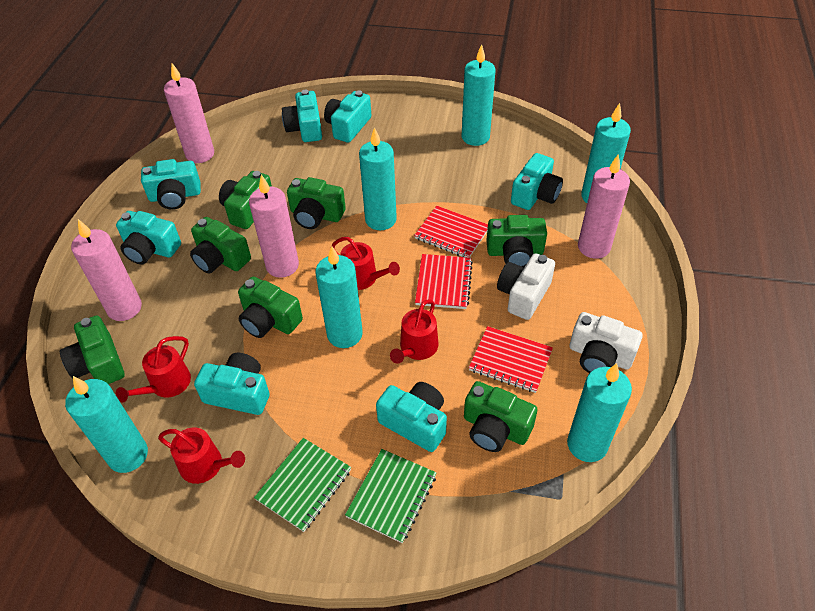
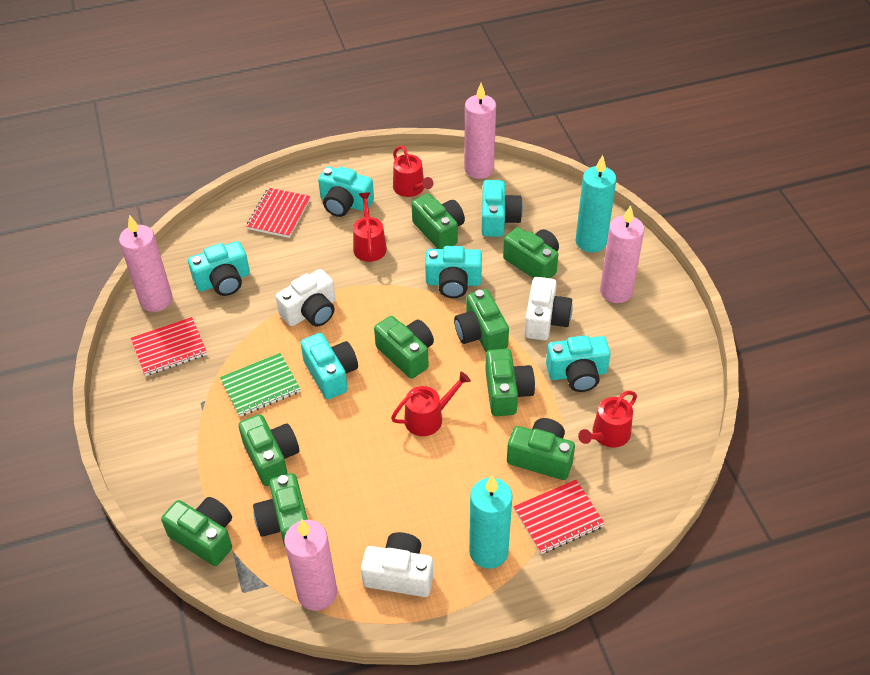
green camera: [60,316,125,384] [190,217,251,273] [219,171,272,229] [238,276,303,338] [287,177,346,229] [464,381,538,452] [486,215,547,267] = 7 -> [161,497,232,566] [238,414,299,486] [253,473,308,547] [374,316,434,379] [412,194,465,249] [454,289,509,353] [485,349,535,416] [503,227,559,278] [507,418,575,480] = 9
green notebook: [254,438,351,532] [345,449,437,543] = 2 -> [220,353,301,417] = 1
turquoise camera: [116,211,181,264] [141,159,201,210] [194,353,270,415] [282,89,322,142] [324,91,371,143] [376,382,447,452] [511,153,563,210] = 7 -> [188,241,250,296] [300,333,358,399] [318,167,374,217] [425,246,482,298] [482,180,523,237] [546,335,611,392] = 6
turquoise candle: [65,376,148,473] [316,246,363,348] [359,127,397,230] [462,44,495,146] [567,363,632,462] [581,103,631,203] = 6 -> [469,475,513,569] [576,155,616,253] = 2
white camera: [497,253,555,320] [570,312,643,373] = 2 -> [276,269,335,326] [361,532,434,597] [524,277,573,340] = 3

